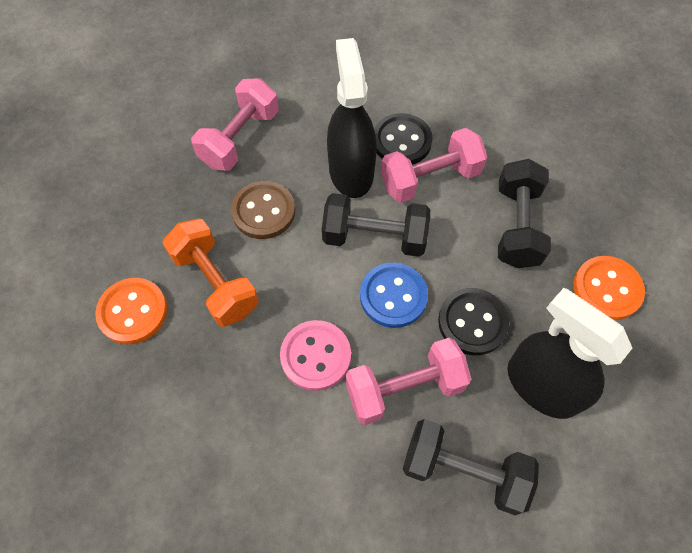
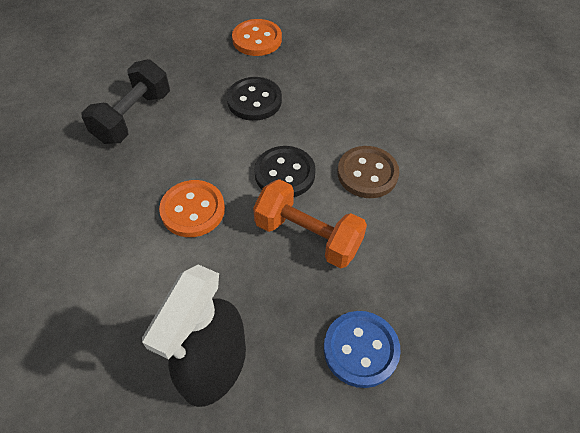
black dumbbell: [322,193,430,257] [403,419,539,515] [498,159,551,268] = 3 -> [81,59,170,144] = 1
black spray bottle: [327,38,377,198] [507,288,632,419] = 2 -> [142,264,246,407] = 1
pink button: [280,320,351,391] = 1 -> none = 0
pink dumbbell: [191,78,279,171] [345,338,472,425] [381,128,487,203] = 3 -> none = 0

